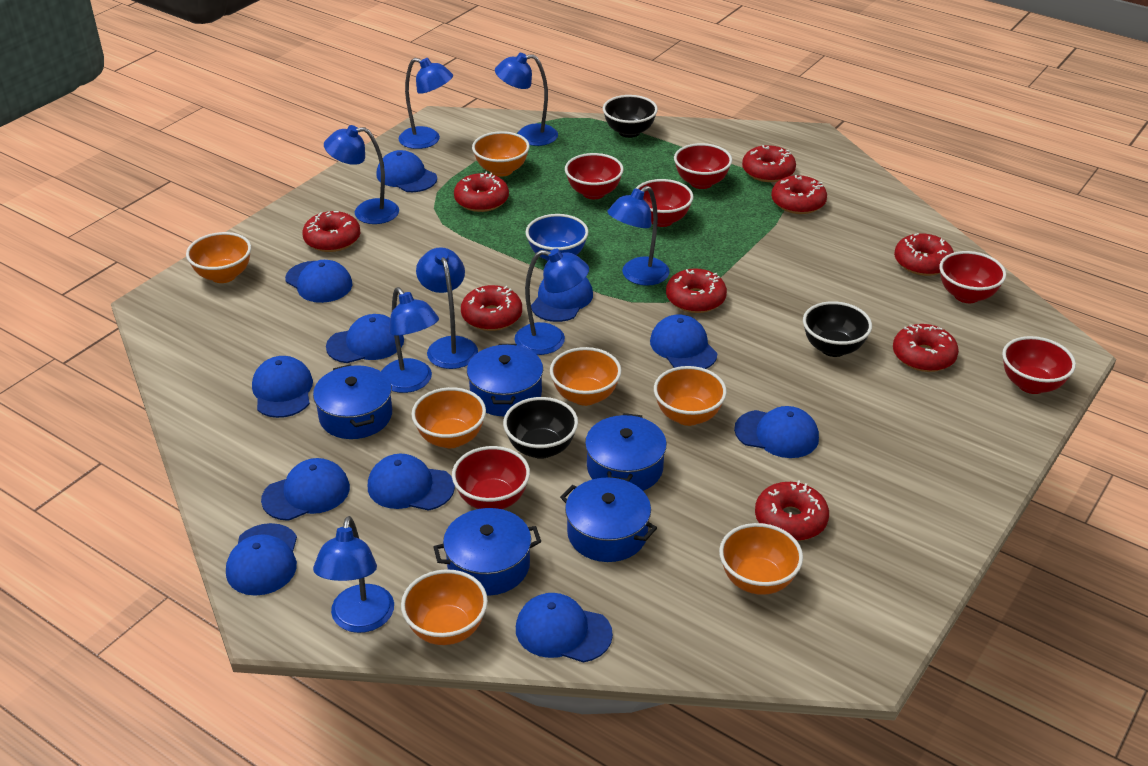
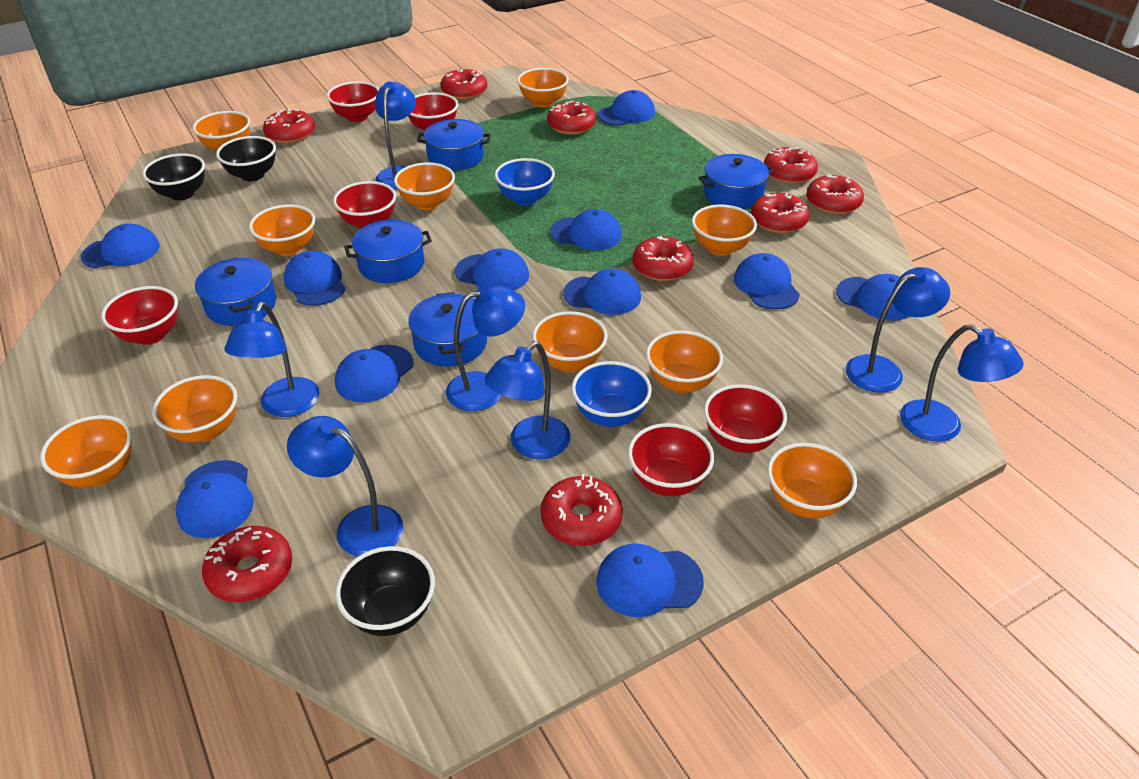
blue bowl: [526,214,589,261] = 1 -> [495,158,555,206] [572,361,652,427] = 2
blue lamp: [313,516,394,633] [324,125,399,224] [381,287,439,393] [399,58,453,149] [416,247,478,369] [495,53,558,146] [514,248,589,355] [607,186,670,286] = 8 -> [224,302,319,417] [287,416,403,557] [375,81,416,190] [446,285,525,411] [485,341,570,459] [846,267,950,393] [900,324,1024,442] = 7
orange bowl: [186,232,251,283] [401,569,488,645] [411,387,486,448] [472,131,530,177] [550,347,621,406] [654,366,727,426] [719,523,803,595] = 7 -> [40,415,132,487] [152,375,237,443] [193,111,250,151] [249,205,315,256] [394,162,455,210] [517,68,569,108] [532,311,608,372] [646,330,723,393] [692,205,757,256] [767,443,857,518] = 10

